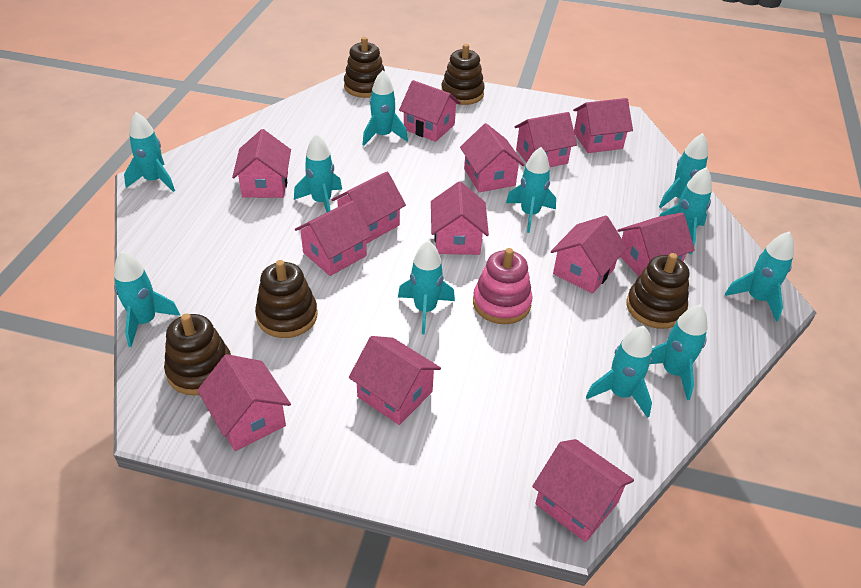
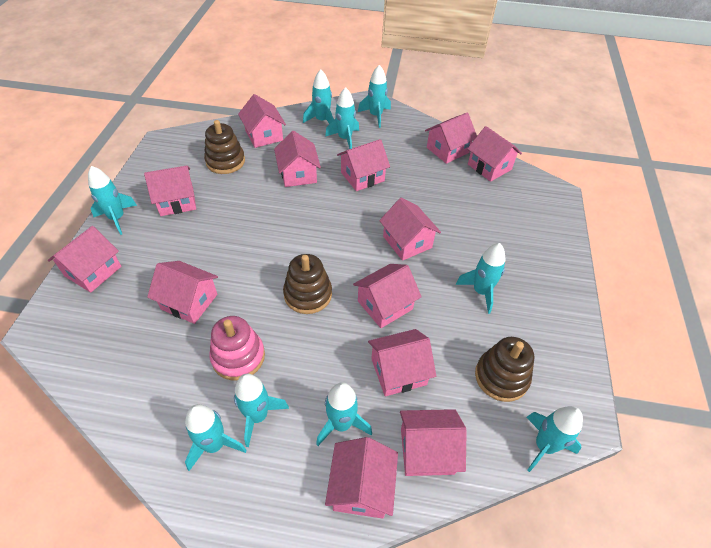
brown stacking toy: [164,314,231,395] [255,260,318,338] [344,37,385,98] [441,44,485,105] [626,253,689,329] = 5 -> [204,120,245,174] [283,254,332,314] [475,337,534,402] = 3
turquoise rocket: [114,251,180,347] [124,112,175,192] [294,134,342,212] [363,70,408,146] [398,240,455,334] [506,147,556,233] [586,326,652,418] [650,304,707,400] [659,133,708,210] [659,167,712,254] [725,231,794,322] = 11 -> [88,166,137,235] [185,404,246,471] [234,374,289,447] [303,70,334,124] [316,382,372,446] [325,87,359,149] [358,65,391,128] [456,243,506,314] [526,406,583,472] = 9

